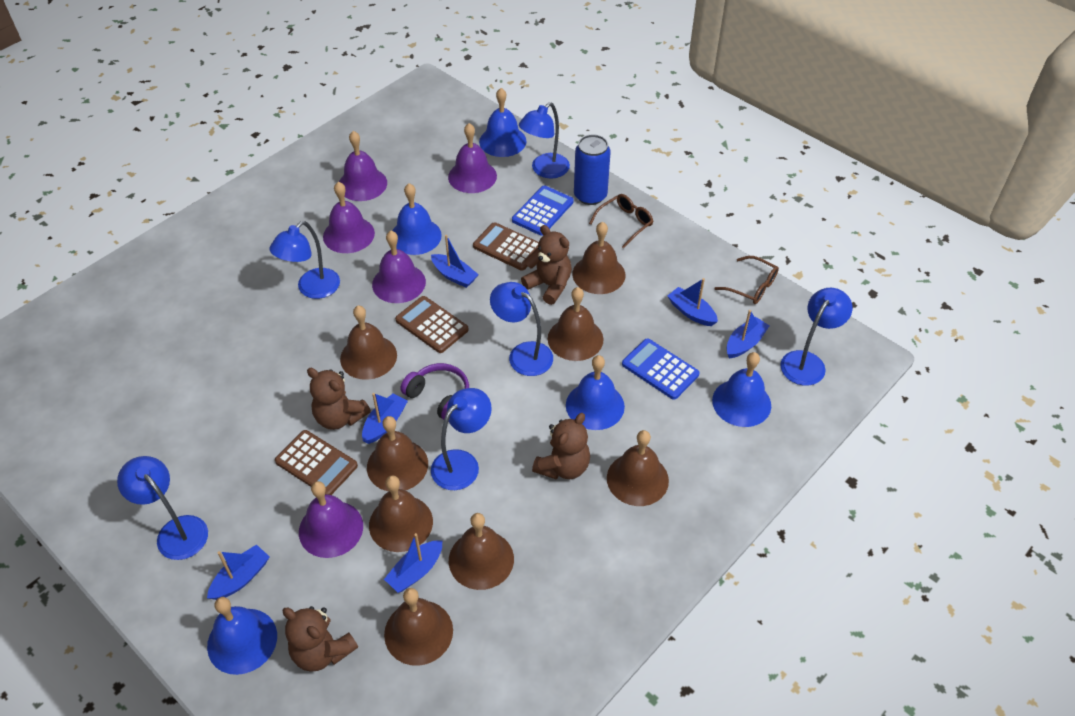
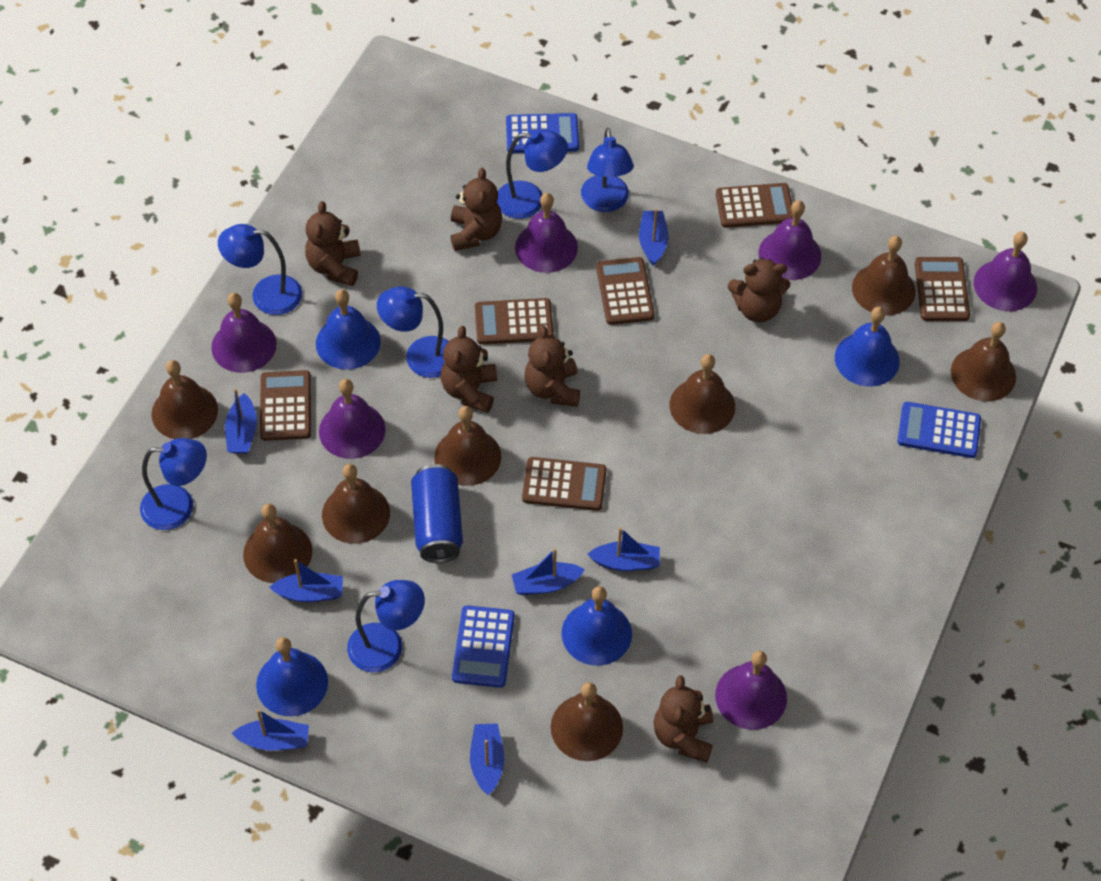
blue bell: [207,597,277,675] [392,183,442,255] [479,88,526,157] [566,355,625,430] [712,352,771,427] = 5 -> [256,637,328,716] [316,290,381,370] [562,586,632,666] [835,307,900,387] = 4
blue boat: [207,544,269,600] [362,393,408,444] [384,533,443,593] [431,235,479,288] [668,278,718,326] [727,310,770,358] = 6 -> [225,388,257,454] [232,709,309,750] [269,559,343,602] [470,723,505,795] [512,548,585,595] [587,527,660,571] [639,209,669,266] = 7
blue calculator: [512,185,574,236] [622,338,699,400] = 2 -> [452,605,515,688] [506,113,579,153] [898,402,981,458] = 3
brown calculator: [275,430,358,495] [395,296,469,353] [473,222,539,271] = 3 -> [260,370,311,441] [475,298,554,345] [522,457,606,511] [596,257,655,325] [716,183,793,228] [915,257,970,321] = 6
brown glasses: [589,194,653,249] [715,256,779,304] = 2 -> none = 0
brown teddy bear: [283,606,358,672] [307,368,371,430] [521,225,572,305] [532,413,590,479] = 4 -> [305,201,360,286] [441,326,497,413] [451,168,502,251] [525,326,580,407] [654,675,713,762] [728,257,790,322] = 6
purple bell: [299,481,363,558] [323,182,375,253] [339,131,387,201] [372,231,426,303] [448,123,497,193] = 5 -> [211,293,277,373] [319,379,386,459] [515,193,578,273] [715,651,787,730] [759,200,821,280] [974,232,1037,311] = 6
purple headphones: [400,363,469,422] = 1 -> none = 0

